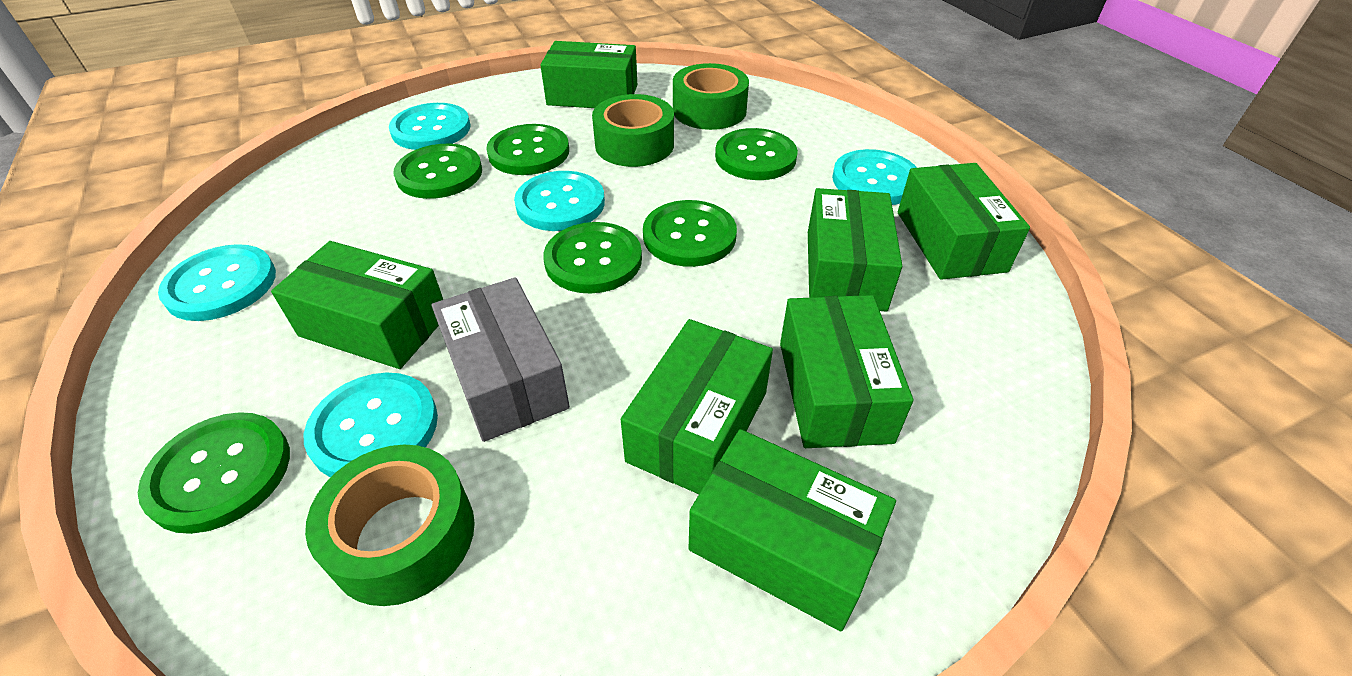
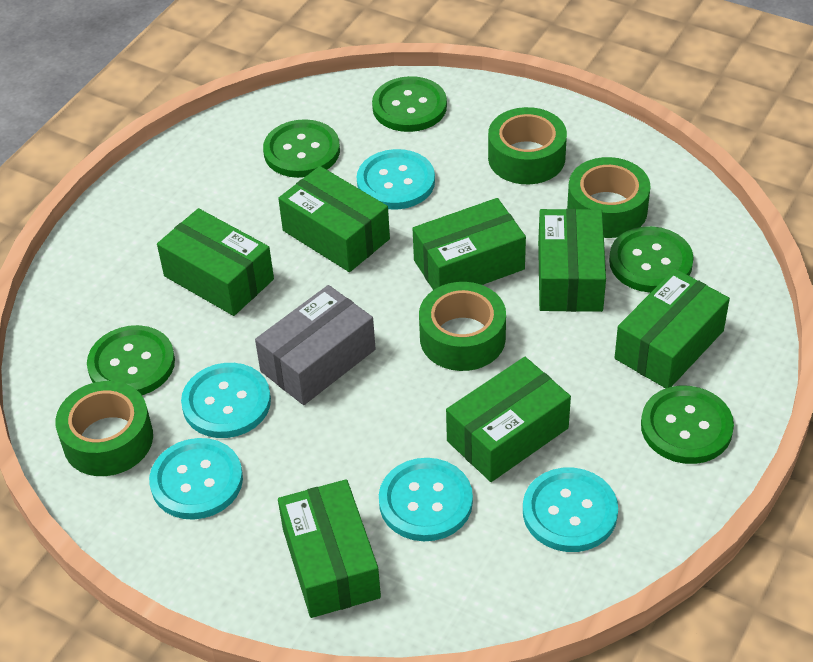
green button: [138,412,290,534] [394,144,482,199] [486,124,569,175] [543,222,642,294] [643,200,737,267] [715,128,798,180] = 6 -> [87,325,175,395] [263,119,340,178] [372,76,447,132] [609,226,694,293] [641,386,734,464] = 5
green tape: [305,445,475,606] [592,94,674,167] [673,63,749,130] = 3 -> [55,381,153,476] [419,282,506,371] [488,107,567,184] [567,157,651,238] = 4

